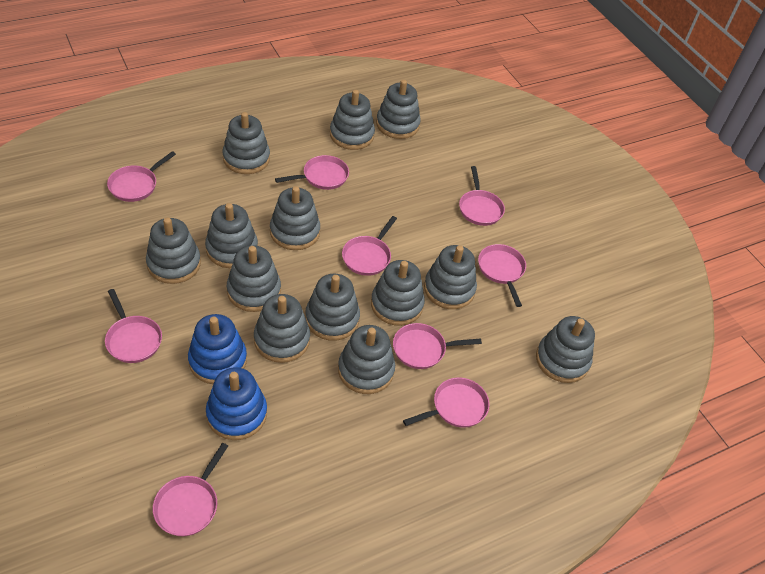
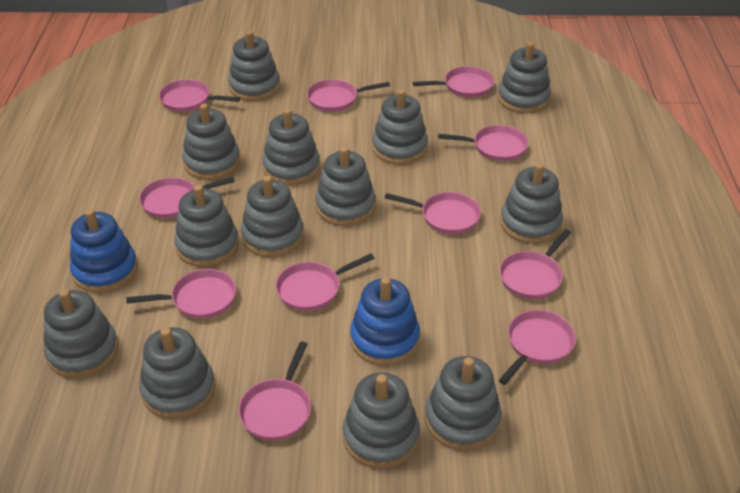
pink pan: [105,289,162,363] [107,151,176,202] [153,443,228,536] [275,155,349,190] [342,216,397,276] [393,323,482,369] [403,378,489,428] [459,166,505,226] [478,244,526,307] = 9 -> [126,269,236,319] [139,177,235,218] [159,79,240,112] [238,341,311,441] [276,254,374,311] [307,79,390,112] [385,192,481,234] [413,66,494,98] [438,125,528,161] [499,229,571,299] [499,310,576,385] = 11

